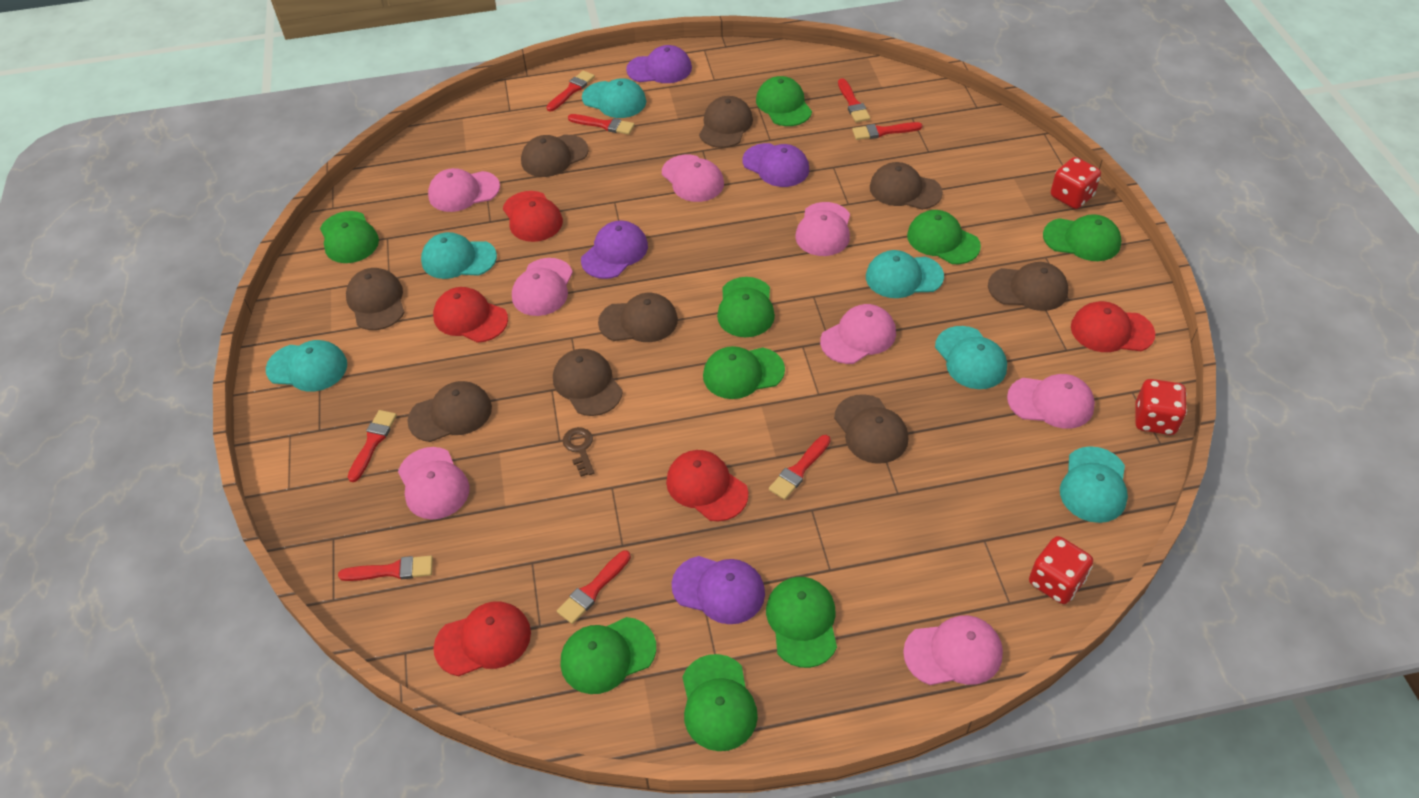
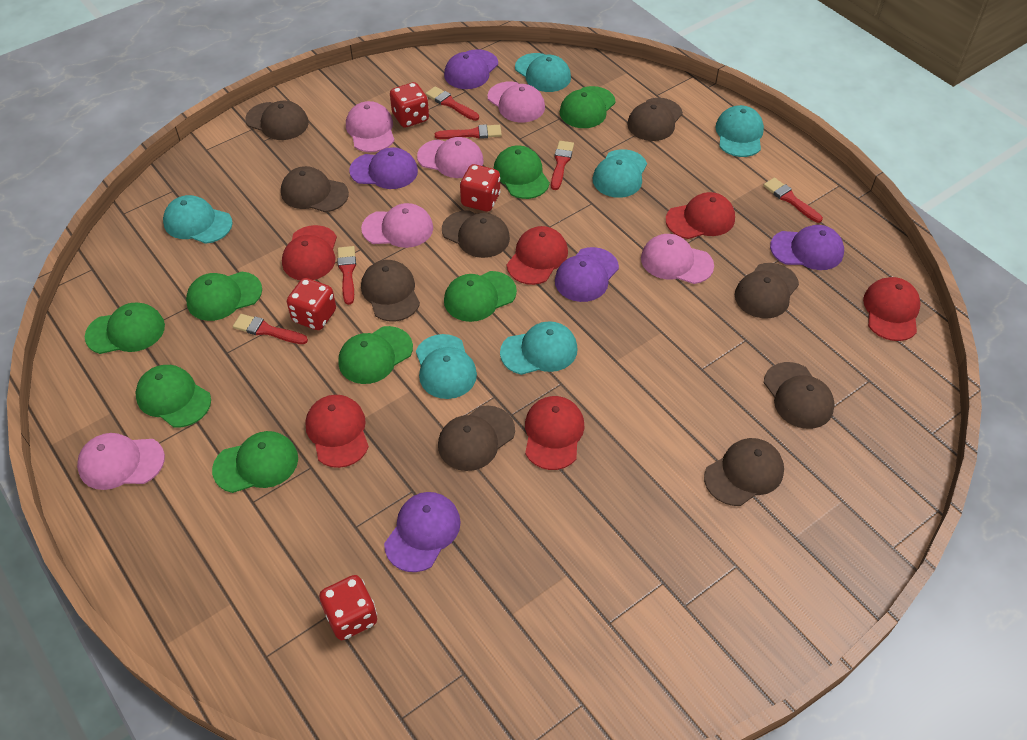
brown key: [563,427,594,477] = 1 -> none = 0
green cap: [320,211,379,263] [561,617,656,694] [682,654,758,751] [703,346,785,399] [717,277,775,337] [756,76,812,126] [766,577,837,668] [907,210,981,264] [1043,214,1121,261] = 9 -> [85,303,165,354] [135,365,211,427] [186,272,262,321] [212,431,298,493] [338,326,413,384] [444,271,517,322] [494,145,550,199] [560,86,615,128] = 8
pink cap: [398,447,470,519] [428,168,500,212] [512,258,573,316] [662,155,724,202] [795,202,850,256] [820,304,896,364] [903,615,1003,685] [1007,374,1095,429] = 8 -> [77,433,165,490] [346,101,395,152] [361,203,433,248] [417,137,484,178] [487,82,545,123] [641,234,714,284] = 6
purple cap: [581,220,648,279] [626,45,692,83] [672,556,765,624] [742,143,809,187] = 4 -> [349,147,418,189] [384,492,461,572] [444,49,498,89] [555,247,619,302] [770,225,844,270] = 5
red brush: [338,555,433,581] [348,410,397,482] [546,70,595,112] [557,551,631,624] [568,114,635,135] [769,435,831,500] [838,78,870,123] [852,122,923,140] = 8 -> [233,314,308,344] [337,246,356,305] [425,86,479,121] [435,124,502,139] [551,141,574,190] [763,178,823,223] = 6
red cap: [433,287,508,343] [434,601,531,676] [503,191,563,242] [666,450,748,522] [1071,301,1155,352] = 5 -> [282,225,337,280] [305,395,369,468] [507,226,568,285] [525,396,585,470] [666,192,735,239] [863,277,921,341] = 6
red dice: [1029,536,1093,604] [1051,157,1101,209] [1135,379,1187,435] = 3 -> [287,278,336,330] [319,575,377,640] [390,82,429,128] [460,164,501,212] = 4

